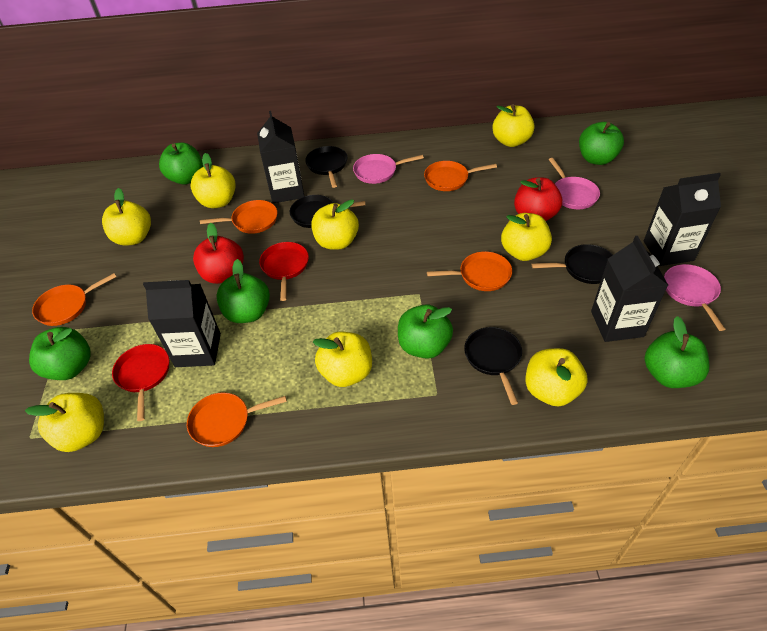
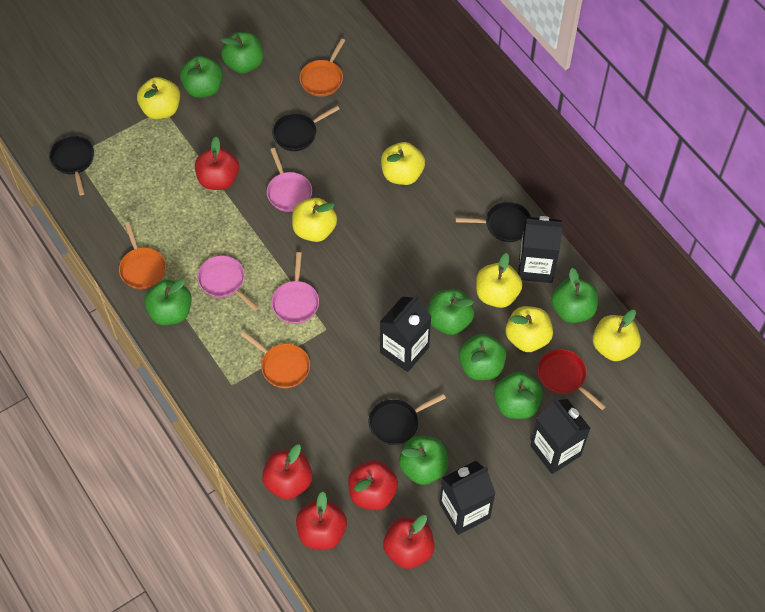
green apple: [29,327,91,380] [159,142,203,185] [216,259,270,323] [398,304,453,359] [579,122,624,165] [645,316,710,388] = 6 -> [144,279,192,325] [180,56,223,98] [221,32,264,74] [399,436,449,485] [428,289,474,335] [459,334,507,380] [494,372,543,419] [551,268,598,323] = 8
orange pan: [32,273,116,326] [187,392,287,447] [200,200,277,234] [424,161,497,191] [427,251,512,291] = 5 -> [119,222,166,289] [241,331,310,388] [299,39,345,97] = 3
red apple: [193,223,244,284] [514,177,562,221] = 2 -> [195,137,239,190] [262,444,313,500] [296,492,347,550] [348,461,398,510] [383,515,435,569] = 5
red pan: [112,344,169,421] [259,242,309,301] = 2 -> [538,349,606,410] = 1
yellow apple: [25,393,104,452] [102,188,151,246] [190,153,236,208] [311,199,359,250] [313,331,372,387] [492,104,535,147] [501,213,552,261] [526,348,588,407] = 8 -> [137,77,180,119] [292,198,337,242] [381,142,425,185] [476,253,523,308] [506,306,553,352] [593,310,641,361] = 6

